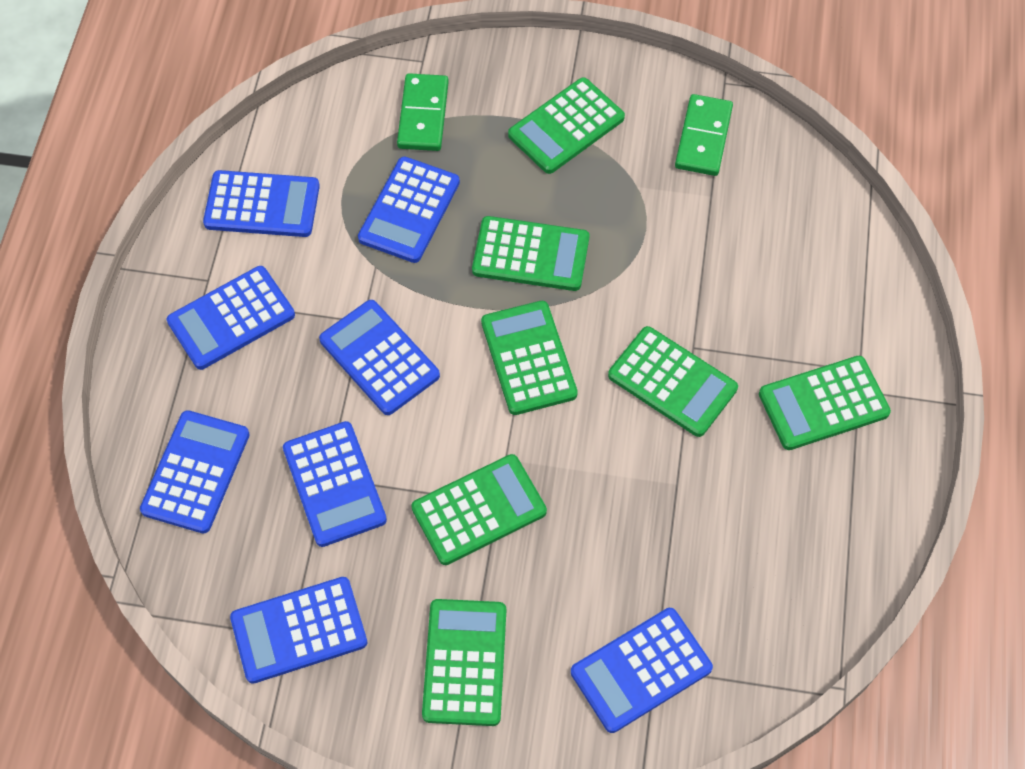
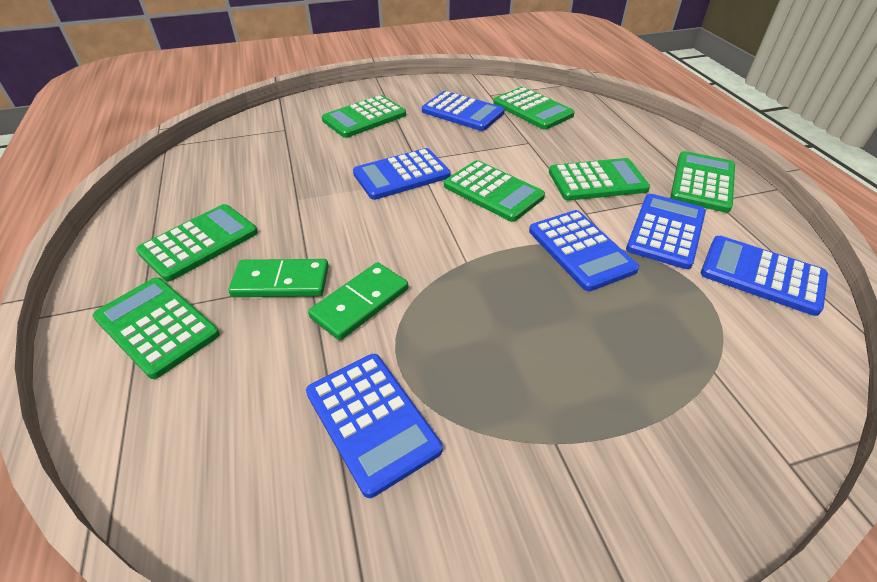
blue calculator: [140,410,250,534] [167,266,295,370] [203,170,320,237] [230,577,367,684] [283,421,387,547] [319,300,440,415] [358,157,460,263] [571,608,713,733] = 8 -> [306,354,442,498] [353,148,450,200] [422,91,504,131] [529,210,639,291] [626,194,706,269] [701,236,828,316] = 6

